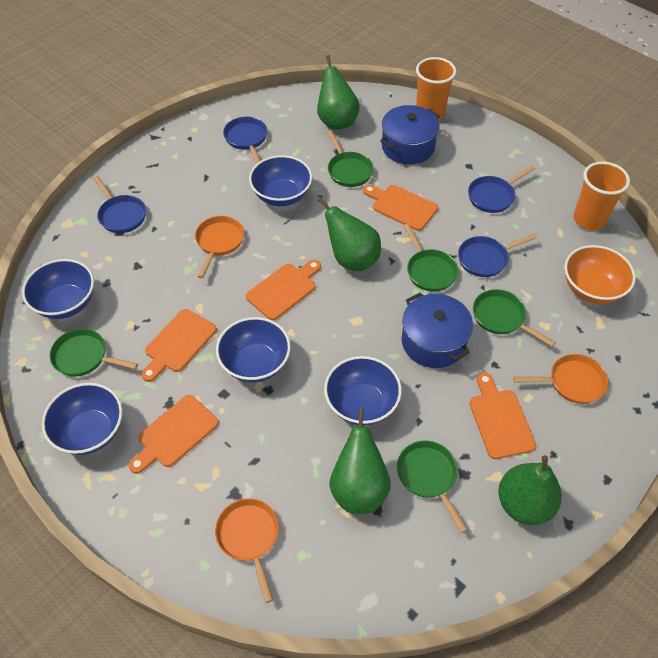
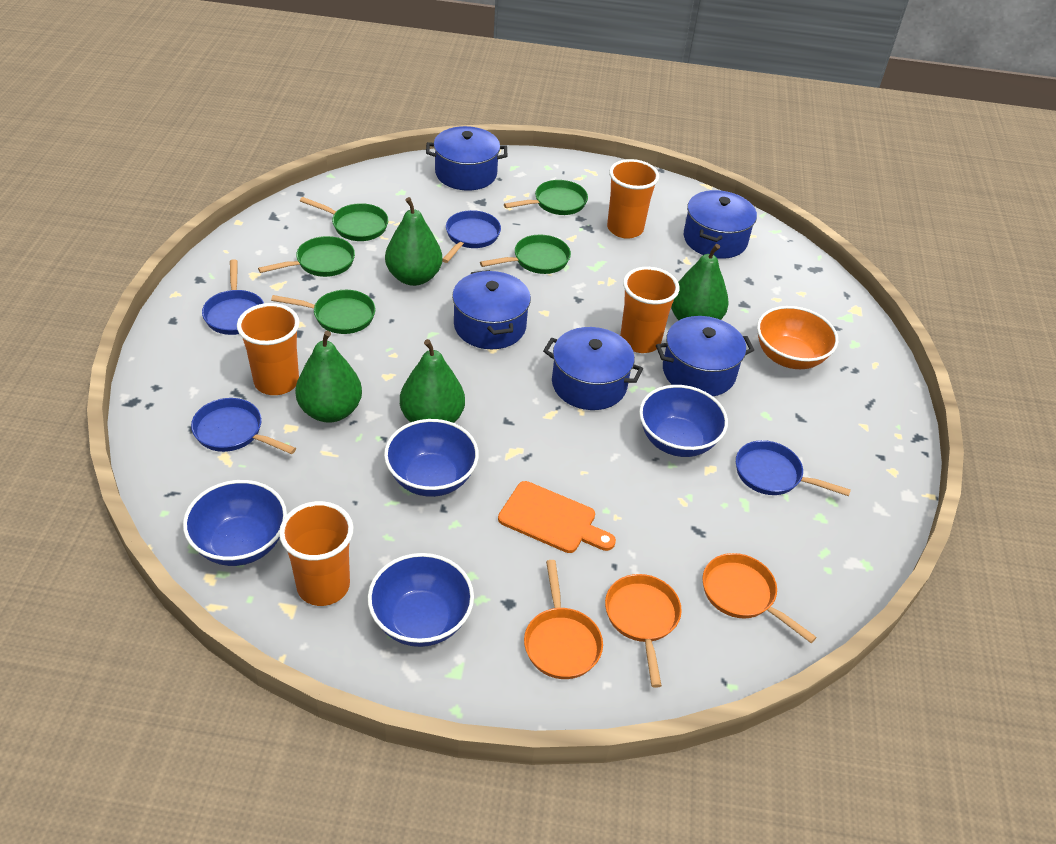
blue bowl: [22,259,94,319] [42,383,122,455] [216,317,291,383] [249,155,312,206] [324,356,402,426] = 5 -> [183,480,287,566] [368,553,474,647] [384,419,479,497] [639,385,728,457] = 4
blue pot: [380,105,440,165] [402,292,473,368] = 2 -> [426,126,507,191] [452,270,531,349] [543,327,643,410] [656,316,754,396] [684,190,757,259] = 5
orange cup: [416,57,456,120] [573,162,630,230] = 2 -> [237,303,300,395] [279,501,354,606] [607,159,659,239] [620,267,680,353] = 4
orange cutting board: [129,395,219,474] [141,309,217,382] [246,260,321,320] [363,185,438,231] [469,373,536,459] = 5 -> [498,481,616,553] = 1

